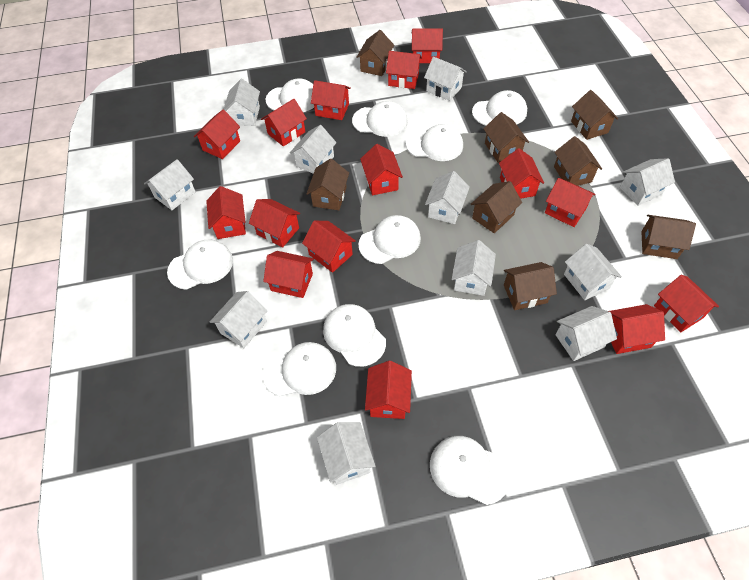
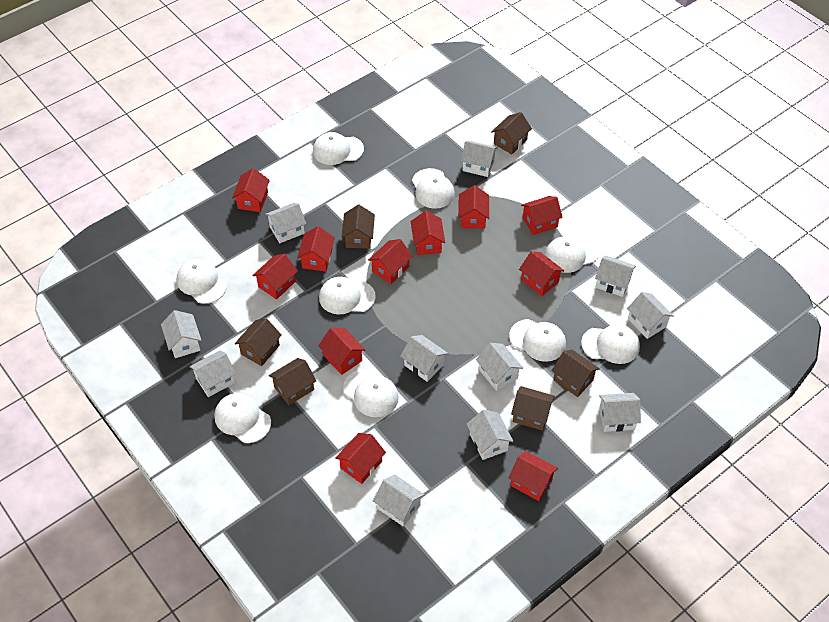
brown house: [306,158,349,210] [356,30,394,76] [470,181,522,233] [484,112,529,163] [504,262,557,310] [554,136,602,186] [571,90,618,140] [641,215,696,259] = 8 -> [235,318,282,366] [269,358,316,405] [342,205,375,249] [491,112,532,154] [511,386,555,431] [552,350,600,397] = 6
red house: [194,109,240,159] [206,186,246,239] [249,199,300,247] [261,99,307,147] [263,251,314,298] [302,221,356,273] [311,80,351,120] [360,144,403,195] [365,361,412,419] [386,51,422,89] [412,28,443,63] [499,148,544,199] [545,178,596,227] [609,304,665,354] [654,275,719,333] = 15 -> [232,168,270,212] [252,254,298,299] [297,226,335,271] [318,328,366,375] [335,433,386,484] [368,239,413,284] [411,210,445,255] [458,185,489,229] [508,451,558,501] [519,251,564,296] [521,196,563,235] = 11

